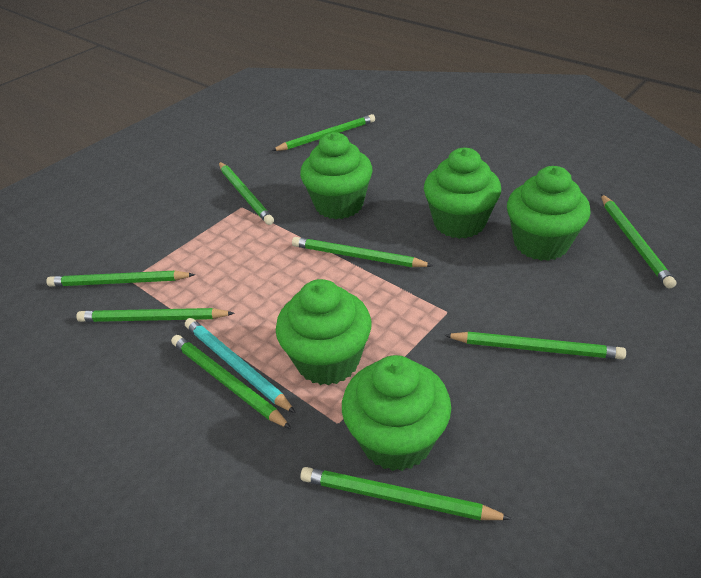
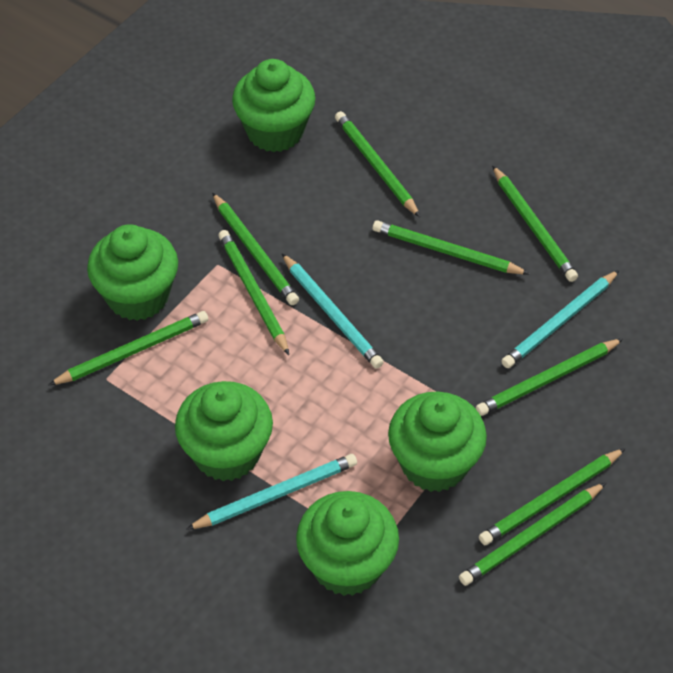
turquoise pencil: [185,318,296,413] = 1 -> [186,454,357,530] [282,254,384,368] [501,270,619,368] = 3

